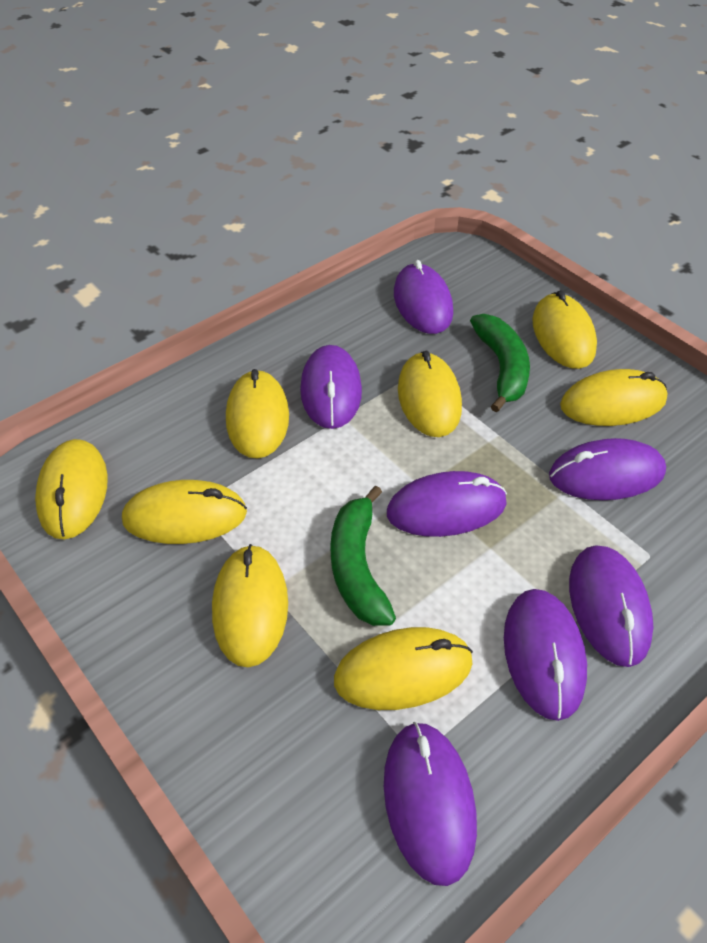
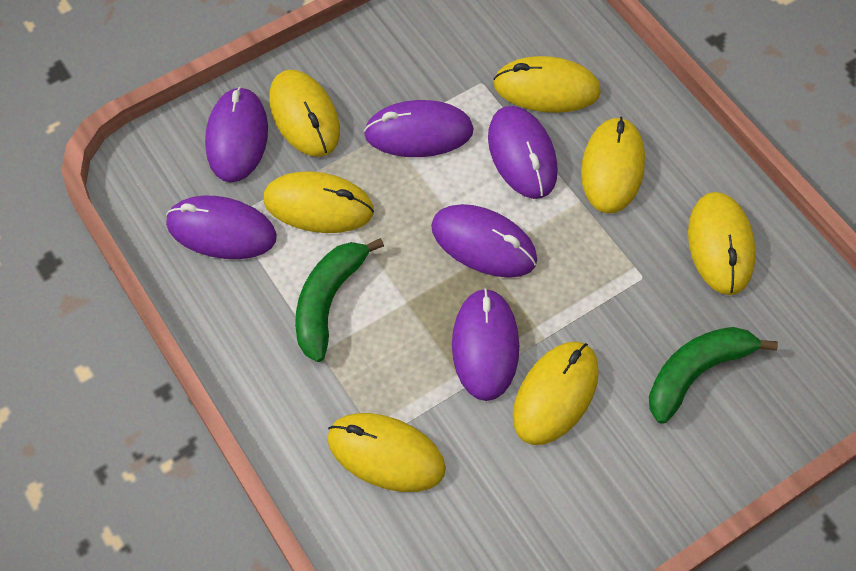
purple mouse: [300,345,362,429] [384,722,477,886] [387,471,507,537] [394,260,453,334] [504,589,587,721] [549,438,666,500] [569,545,653,667] = 7 -> [166,196,277,259] [205,86,268,183] [364,100,474,157] [431,204,537,278] [452,288,519,401] [488,106,558,199] = 6
yellow mouse: [35,439,108,540] [122,480,247,544] [212,544,288,667] [226,369,289,459] [334,627,473,710] [398,351,462,437] [532,290,597,369] [560,369,667,426] = 8 -> [263,171,374,233] [269,70,340,157] [327,413,446,492] [493,56,601,113] [513,342,599,445] [581,117,645,213] [688,192,756,295] = 7

